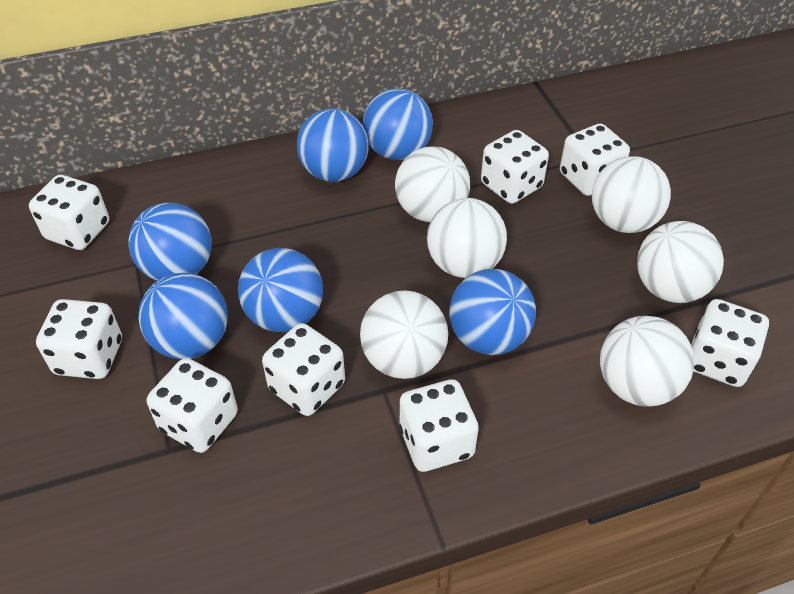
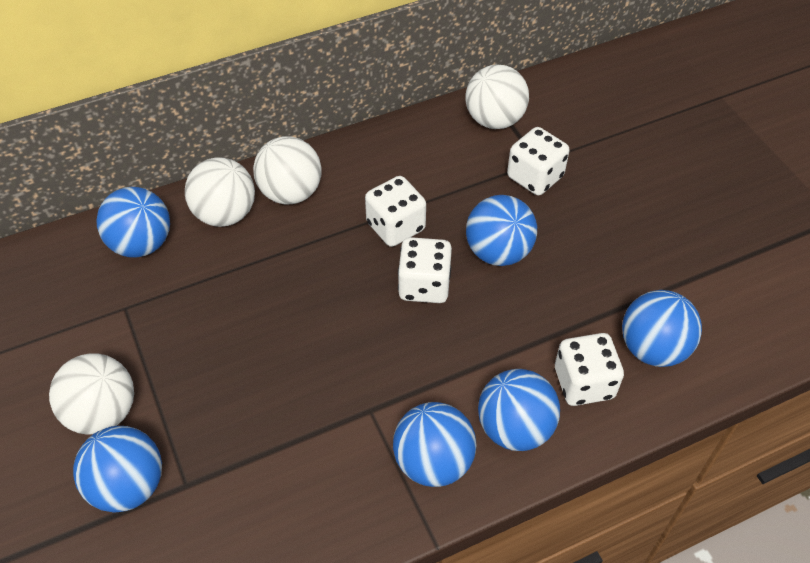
white ball: [360,290,448,379] [395,146,470,222] [427,198,507,278] [592,156,671,233] [600,316,694,407] [637,221,724,303] = 6 -> [49,353,134,435] [185,157,255,227] [253,136,322,205] [465,64,529,129] = 4
white dice: [29,175,109,250] [36,299,122,379] [147,358,238,453] [262,323,345,416] [399,379,479,472] [481,130,549,204] [560,124,630,196] [691,299,769,387] = 8 -> [365,176,426,247] [398,237,452,303] [507,127,570,195] [555,333,624,406] = 4

